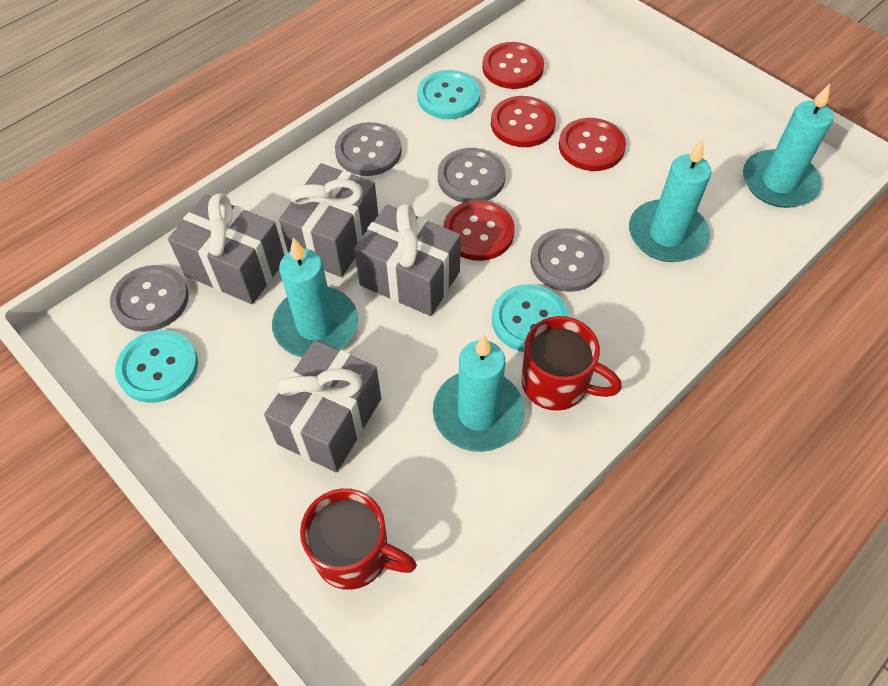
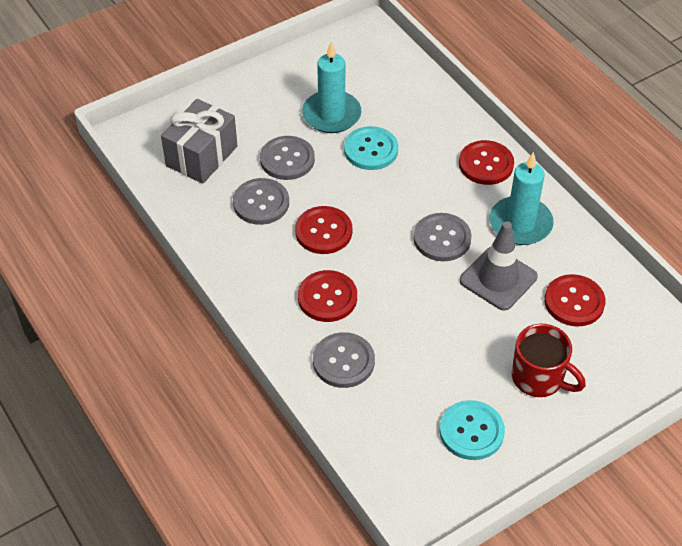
grey gift: [168,193,285,304] [264,340,381,473] [279,163,378,277] [354,203,461,316] = 4 -> [161,99,237,184] = 1
grey traffic cone: none = 0 -> [460,221,538,311] = 1
red mug: [300,488,417,590] [522,316,622,411] = 2 -> [512,324,586,397] = 1
turquoise button: [115,330,198,403] [417,70,480,119] [492,284,569,352] = 3 -> [344,126,398,170] [439,400,505,460] = 2
turquoise candle: [272,237,358,357] [433,335,525,452] [629,139,712,262] [743,84,833,208] = 4 -> [302,42,361,133] [490,152,554,245] = 2

